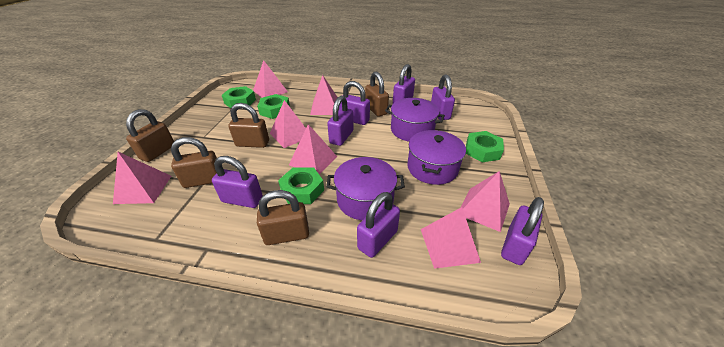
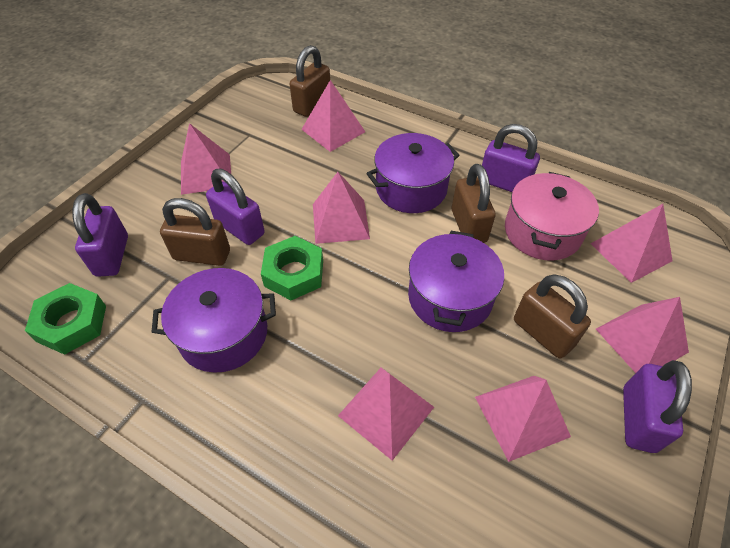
brown padlock: [126,109,174,162] [171,137,217,188] [228,103,269,148] [257,190,309,245] [365,72,389,117] = 5 -> [160,198,230,266] [290,45,330,117] [452,164,496,243] [514,274,591,358] = 4
green nut: [222,86,256,108] [257,94,290,119] [278,167,324,204] [466,131,504,162] = 4 -> [25,283,106,355] [261,236,323,300] = 2
pink pot: none = 0 -> [505,172,599,261] = 1
purple padlock: [212,156,263,208] [327,96,354,146] [339,81,370,125] [357,192,400,258] [393,64,415,103] [431,74,455,120] [501,197,544,265] = 7 -> [72,193,128,277] [206,169,265,245] [482,124,540,192] [623,360,692,453] = 4

